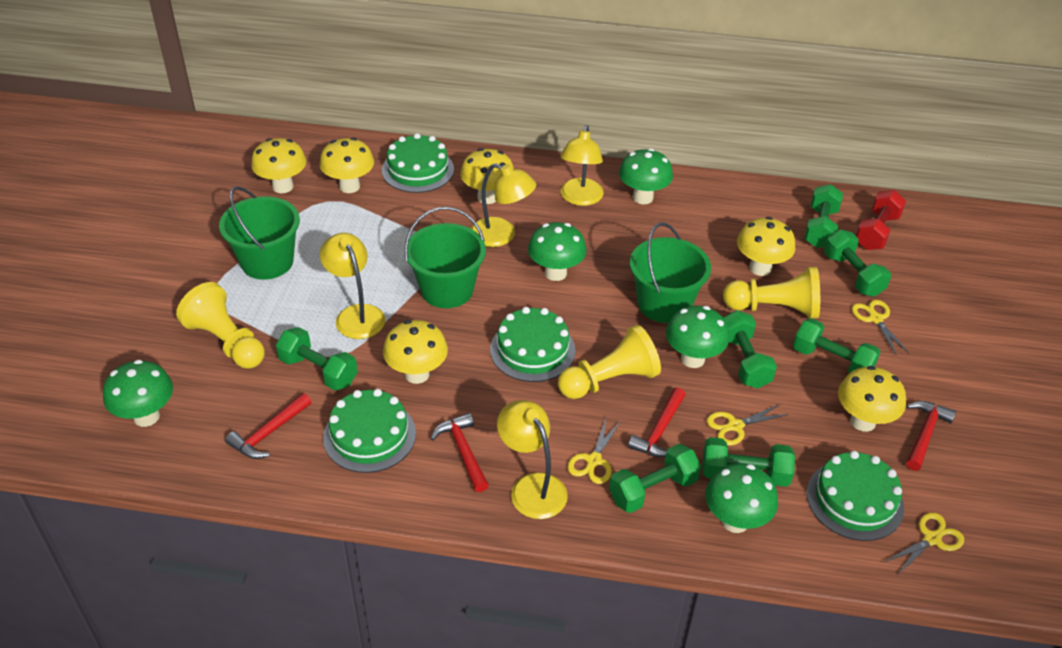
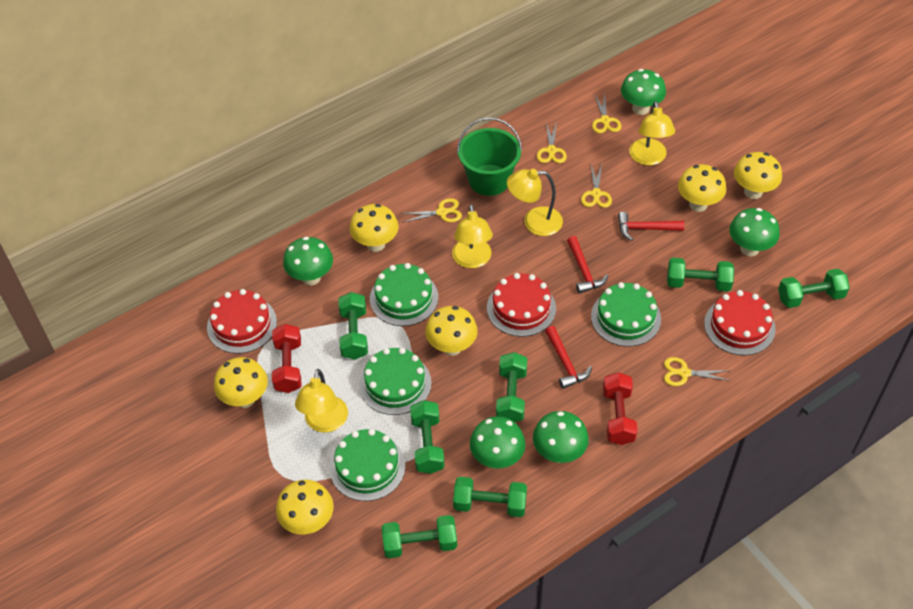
green bucket: [219,186,300,280] [404,207,486,308] [630,222,711,323] = 3 -> [457,117,522,196] = 1
red cake: none = 0 -> [207,289,277,354] [487,273,556,337] [704,290,776,356] = 3
red dumbbell: [856,190,906,250] = 1 -> [272,324,301,393] [603,372,638,445] = 2
red hammer: [225,393,311,459] [431,413,489,492] [628,388,685,457] [906,401,956,471] = 4 -> [545,326,592,389] [567,236,608,294] [618,212,684,241] = 3
yellow pawn: [176,282,265,369] [558,325,661,399] [723,267,820,319] = 3 -> none = 0
yellow scissors: [568,418,621,484] [707,404,789,446] [851,300,909,355] [885,512,964,574] = 4 -> [401,198,462,223] [537,122,567,163] [581,164,612,208] [592,93,622,133] [664,357,731,386] = 5

